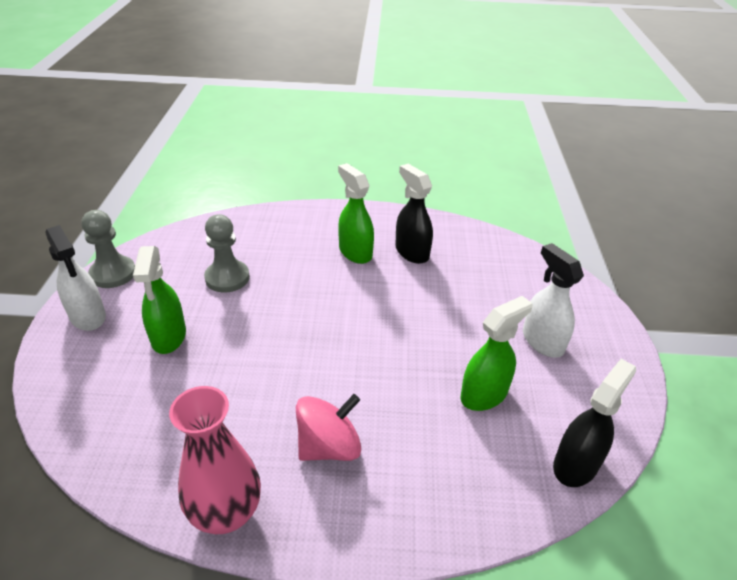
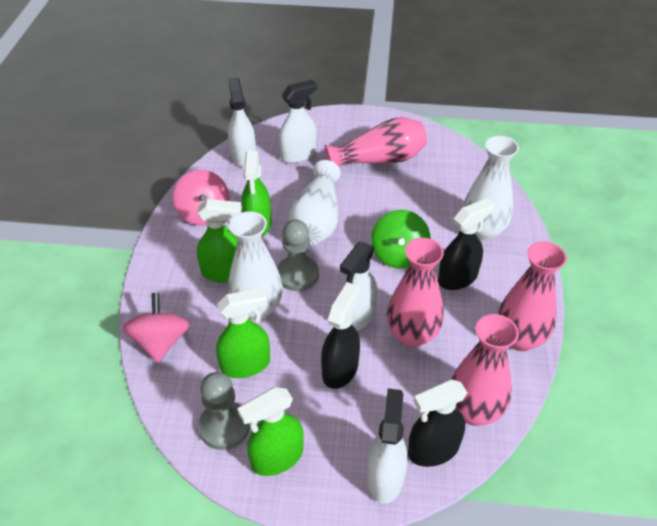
black spray bottle: [395,164,433,264] [553,359,636,487] = 2 -> [321,282,360,389] [408,379,468,467] [438,198,495,290] = 3
green spinning top: none = 0 -> [371,210,430,269] = 1
green spray bottle: [133,246,186,354] [338,163,374,264] [461,296,533,411] = 3 -> [197,199,242,283] [216,288,270,378] [237,387,304,476] [241,151,272,237] = 4
pink spinning top: [296,394,361,461] = 1 -> [122,293,190,363] [173,170,229,226] = 2
pink vase: [169,386,261,534] = 1 -> [325,117,427,167] [387,238,444,348] [451,314,519,426] [498,241,567,351] = 4
white spray bottle: [45,225,106,331] [523,243,584,358] = 2 -> [228,77,256,167] [279,80,317,163] [340,242,377,331] [367,388,407,504] = 4
white vase: none = 0 -> [228,211,283,320] [289,160,341,245] [463,136,519,241] = 3

